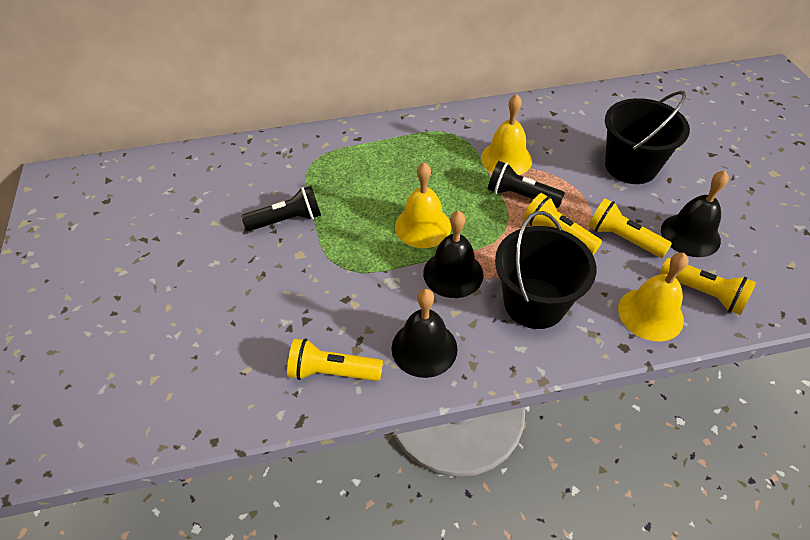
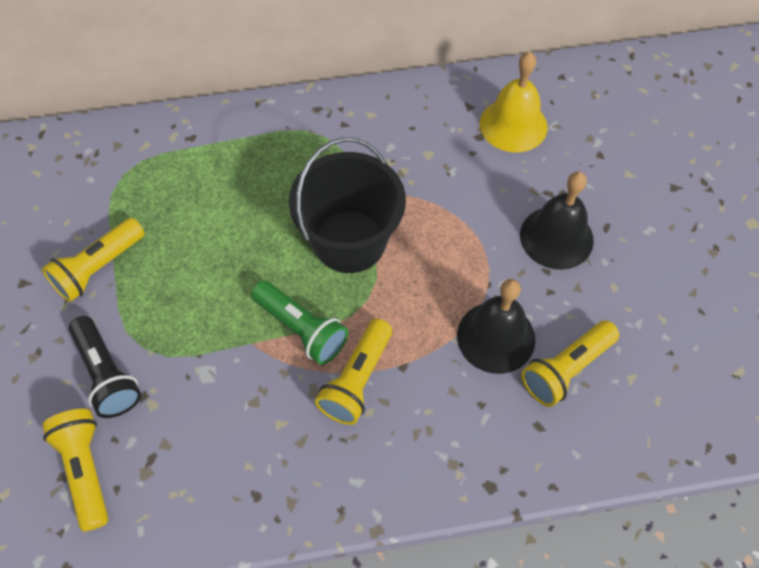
black bell: [392,289,458,378] [423,211,484,298] [661,171,729,257] = 3 -> [457,279,535,374] [520,172,594,270] = 2
black bucket: [495,211,596,329] [605,91,690,184] = 2 -> [289,137,406,273] = 1
black flashlight: [242,186,321,231] [488,161,565,208] = 2 -> [69,316,141,418] = 1
green flashlight: none = 0 -> [251,280,348,365] = 1
yellow bell: [395,162,451,248] [481,94,532,175] [618,253,688,341] = 3 -> [480,52,548,153] = 1

